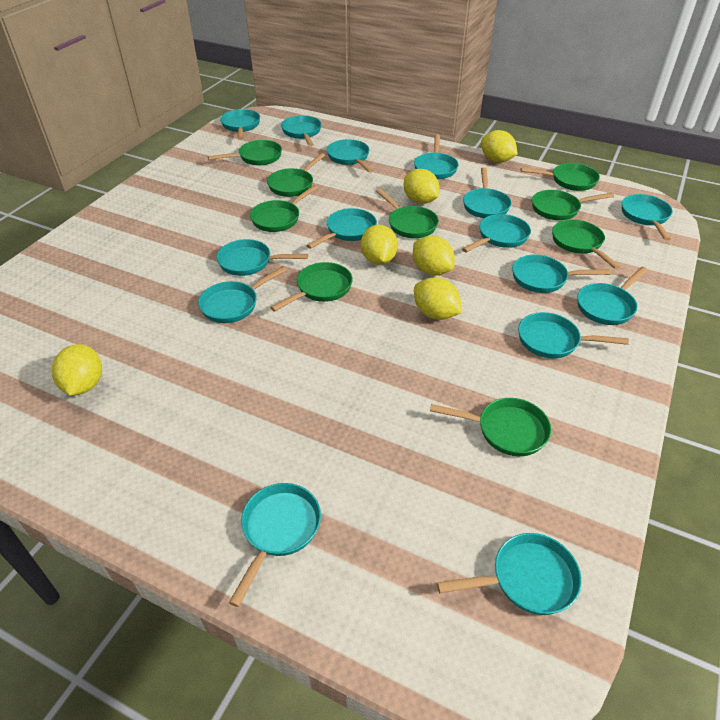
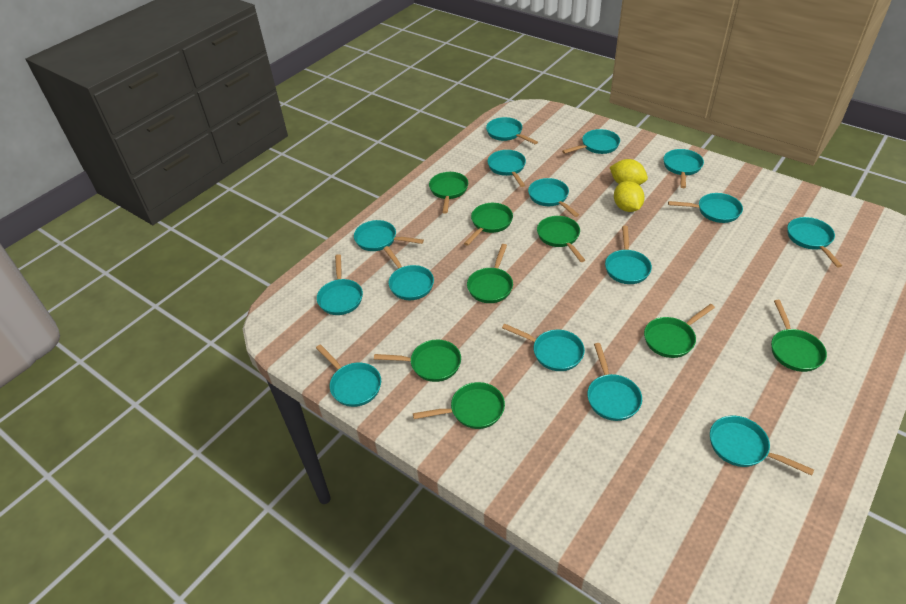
green pan: [208,140,282,165] [250,185,318,232] [267,153,325,197] [270,262,353,312] [376,189,439,238] [430,398,551,456] [520,163,600,191] [532,190,614,220] [552,219,620,269] = 9 -> [374,339,461,382] [413,382,505,429] [429,172,468,214] [464,203,513,246] [467,244,513,303] [537,216,585,262] [644,304,715,358] [771,300,827,372] = 8
yellow lemon: [52,344,102,395] [361,225,398,265] [404,169,440,204] [413,236,455,275] [414,277,462,320] [481,130,518,162] = 6 -> [610,159,648,185] [614,181,645,212] = 2

